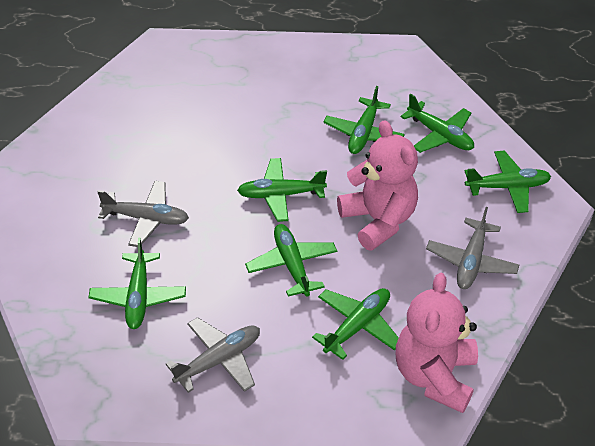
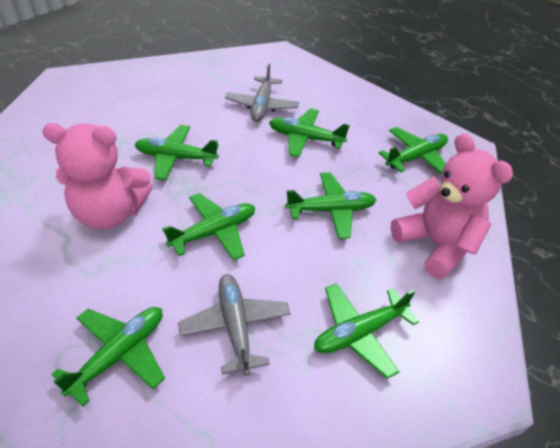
grey plane: [97,181,189,247] [166,317,260,393] [426,207,519,289] = 3 -> [178,274,291,376] [225,63,299,122] = 2

